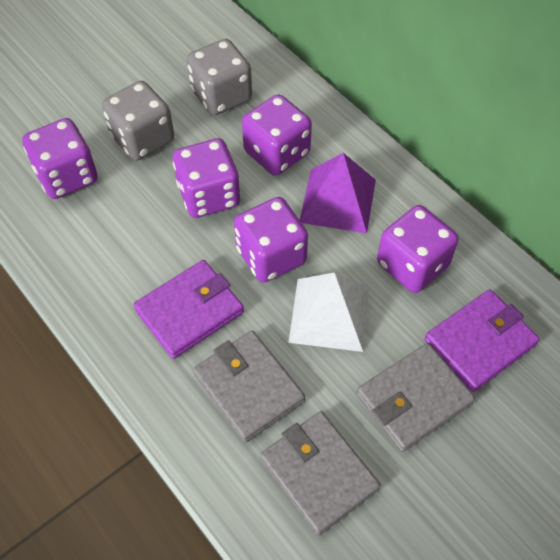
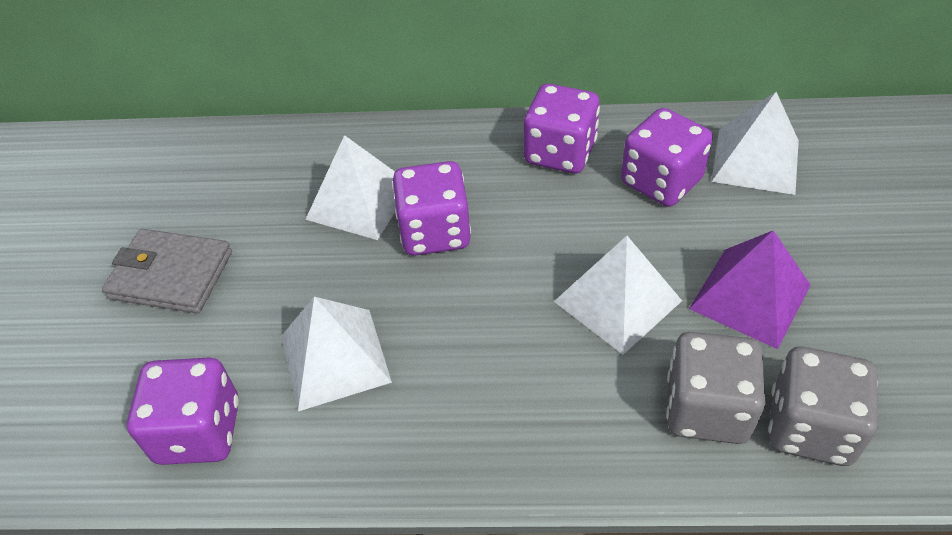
grey wallet: [193,331,305,443] [260,411,381,536] [356,343,475,452] = 3 -> [102,229,232,313] = 1
purple dice: [22,118,98,199] [173,138,240,218] [234,197,308,283] [242,94,312,176] [377,205,459,293] = 5 -> [127,357,239,465] [392,161,471,256] [524,84,600,173] [621,108,713,207] = 4
purple wallet: [133,260,244,359] [424,289,539,392] = 2 -> none = 0
white pyramid: [289,272,369,352] = 1 -> [281,297,392,411] [305,135,396,240] [554,236,682,355] [711,92,799,195] = 4

